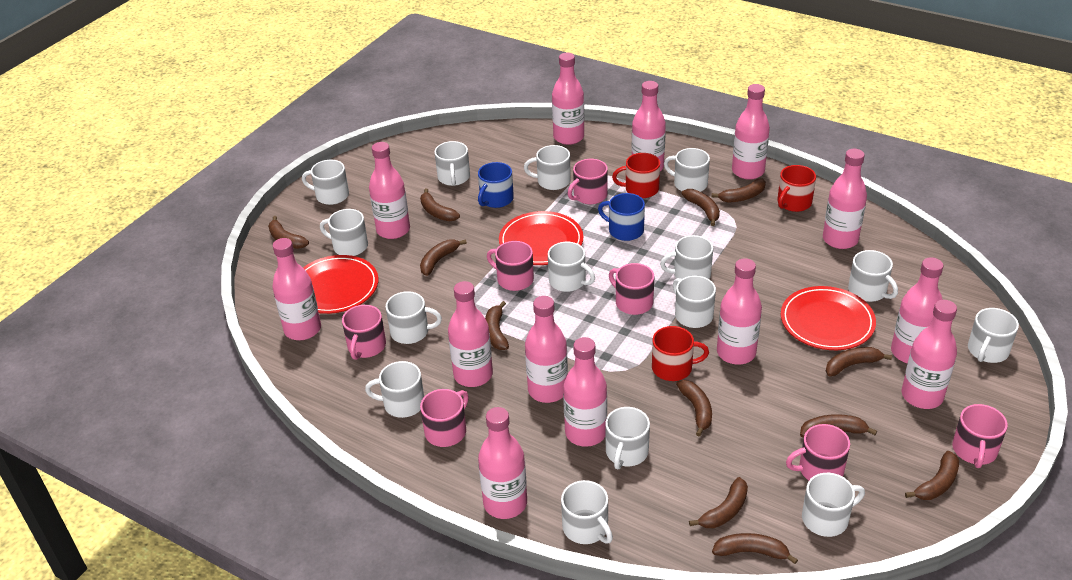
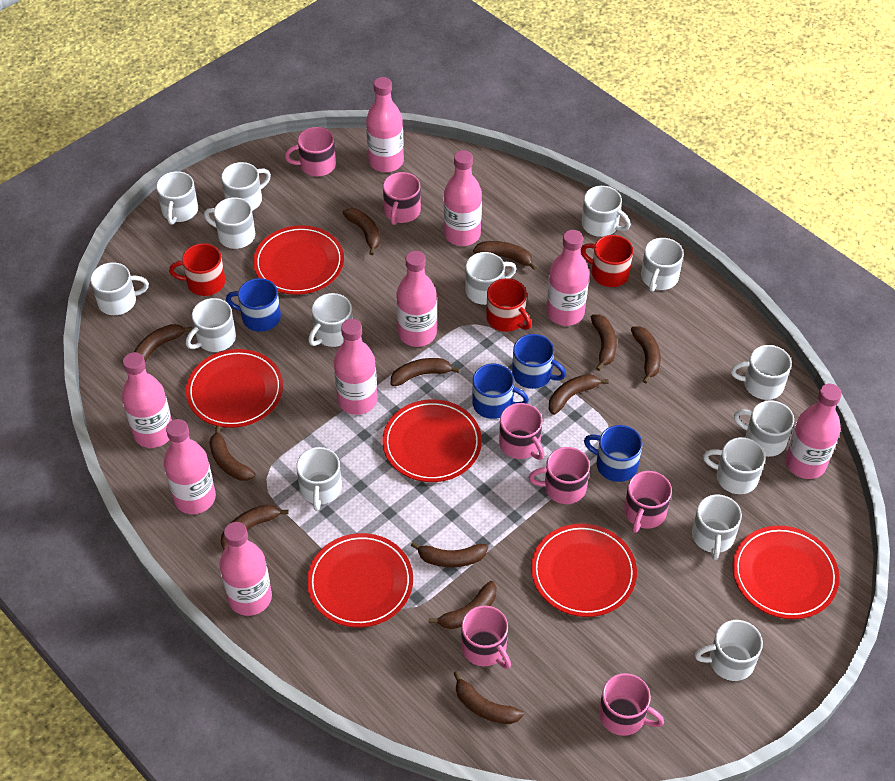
blue mug: [478,162,514,208] [598,193,645,241] = 2 -> [226,278,281,332] [472,364,529,419] [512,334,566,389] [584,425,643,482] = 4
pink bottle: [272,238,321,340] [369,142,410,239] [448,281,493,387] [478,407,527,519] [525,296,568,403] [552,53,584,145] [563,337,607,447] [631,81,666,171] [717,258,762,364] [732,84,770,180] [823,149,867,249] [891,257,943,364] [902,300,957,409] = 13 -> [122,352,172,448] [164,419,216,514] [219,522,272,616] [334,319,378,415] [366,77,404,172] [396,251,437,347] [444,150,482,246] [546,230,589,326] [785,384,842,479] = 9
red plate: [303,255,378,314] [499,211,583,265] [781,286,876,350] = 3 -> [186,349,283,428] [253,225,344,295] [307,533,413,628] [382,399,482,482] [531,523,637,617] [732,526,840,619] = 6

